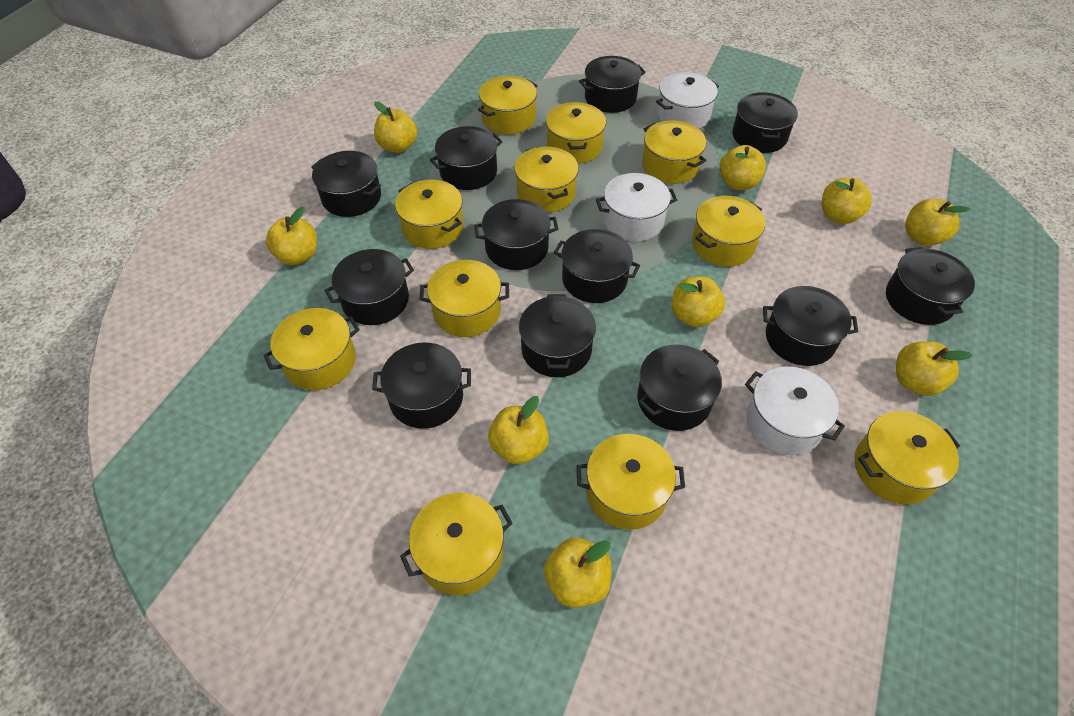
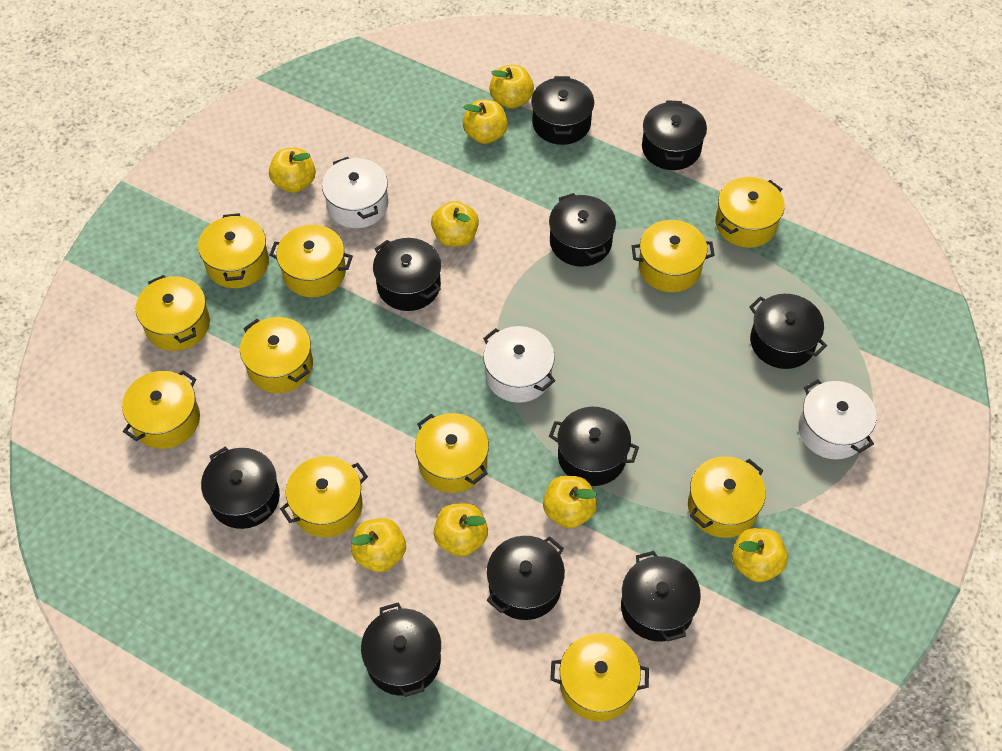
black pot: [311,151,381,217] [325,249,414,325] [372,343,471,429] [430,126,503,190] [474,199,558,270] [519,294,596,377] [554,229,640,303] [579,56,646,113] [637,345,722,431] [732,92,798,153] [763,286,858,366] [886,247,975,325] = 12 -> [201,447,280,529] [361,602,441,697] [373,238,441,311] [486,536,565,620] [531,76,594,145] [549,193,616,267] [549,407,639,486] [621,551,701,642] [642,100,707,170] [749,294,827,369] = 10
yellow apple: [266,207,317,265] [374,101,417,153] [488,396,549,465] [544,538,612,608] [671,276,725,327] [719,145,766,190] [822,178,872,224] [896,341,972,396] [905,199,970,246] = 9 -> [269,148,316,193] [351,518,406,572] [431,201,479,247] [434,503,488,557] [463,100,508,144] [489,65,534,109] [543,476,597,528] [732,528,788,582] = 8

